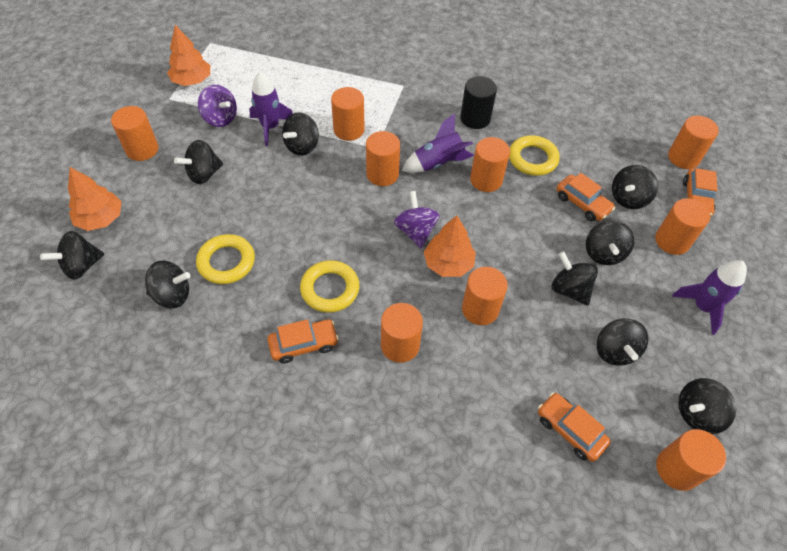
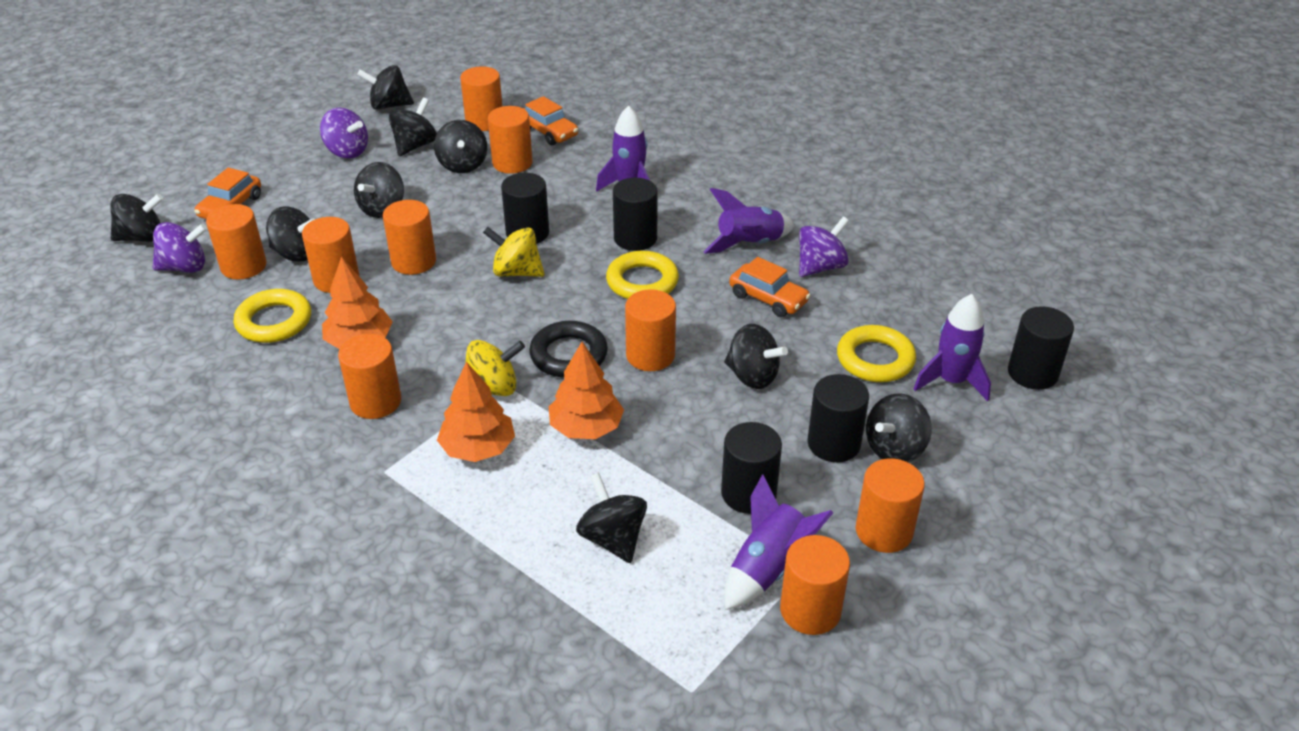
black cylinder: [460,76,497,129] = 1 -> [501,173,549,244] [613,178,658,251] [721,422,782,514] [808,374,869,462] [1008,306,1074,390] = 5
black ring: none = 0 -> [529,321,608,378] = 1
orange car: [267,319,339,364] [538,393,611,462] [556,173,615,221] [683,168,717,217] = 4 -> [194,168,261,219] [523,96,578,145] [729,257,811,317] = 3
purple rocket: [249,71,293,146] [402,113,474,173] [672,260,747,335] = 3 -> [596,106,650,192] [704,188,794,254] [724,474,833,610] [914,294,991,402] = 4
purple spinning top: [198,85,237,127] [394,191,440,249] = 2 -> [153,222,207,273] [320,108,368,159] [799,216,849,277] = 3
yellow spinning top: none = 0 -> [465,340,525,396] [483,227,545,277] = 2

